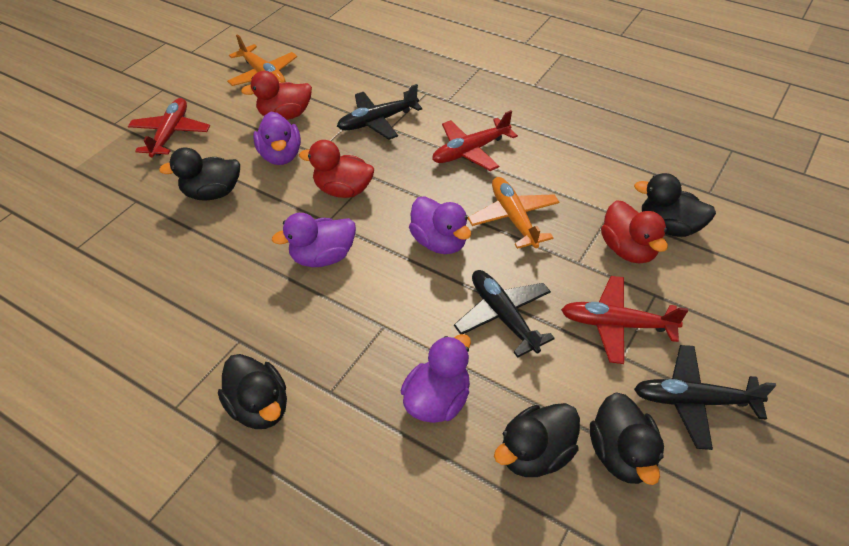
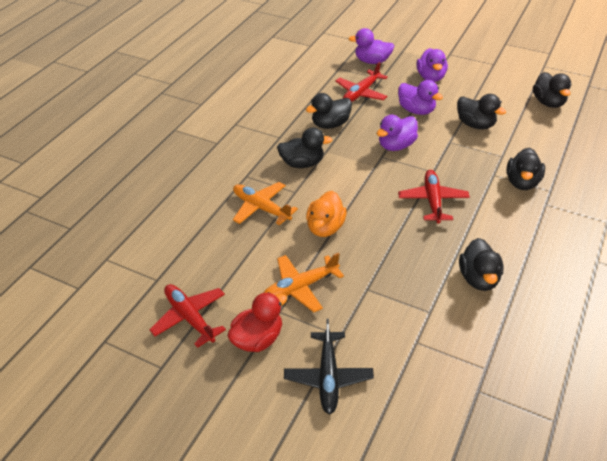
black duck: [159,147,240,201] [218,354,287,429] [494,403,580,477] [590,392,664,485] [634,173,716,237] = 5 -> [277,127,332,168] [306,93,352,129] [457,94,506,129] [459,238,504,291] [506,148,545,190] [533,72,571,108] = 6
black plane: [337,84,422,140] [454,270,555,358] [634,345,776,450] = 3 -> [284,319,374,414] = 1
orange duck: none = 0 -> [306,191,347,237] = 1
red duck: [241,71,312,120] [299,140,374,198] [601,200,668,263] = 3 -> [227,292,287,352] = 1

